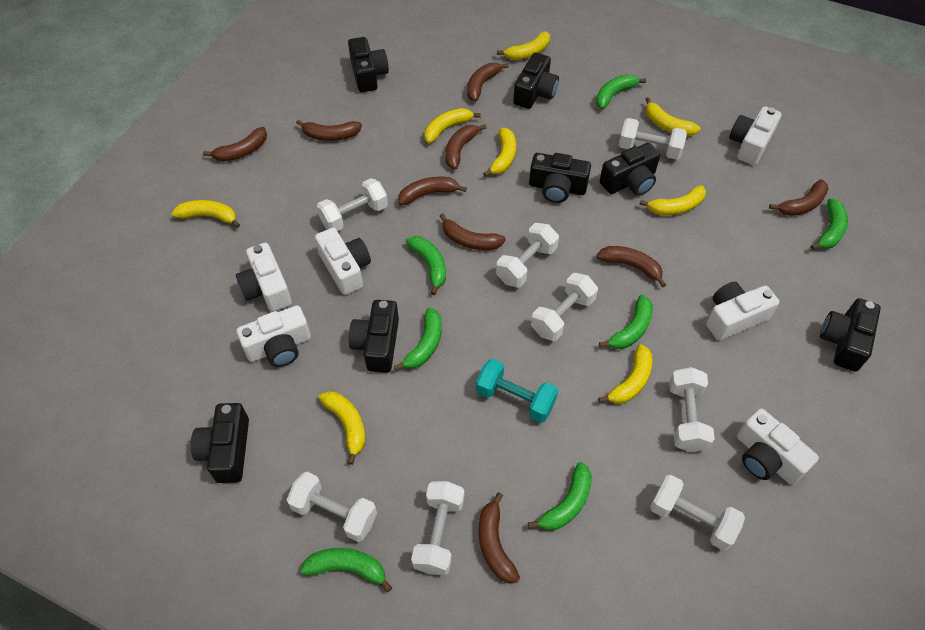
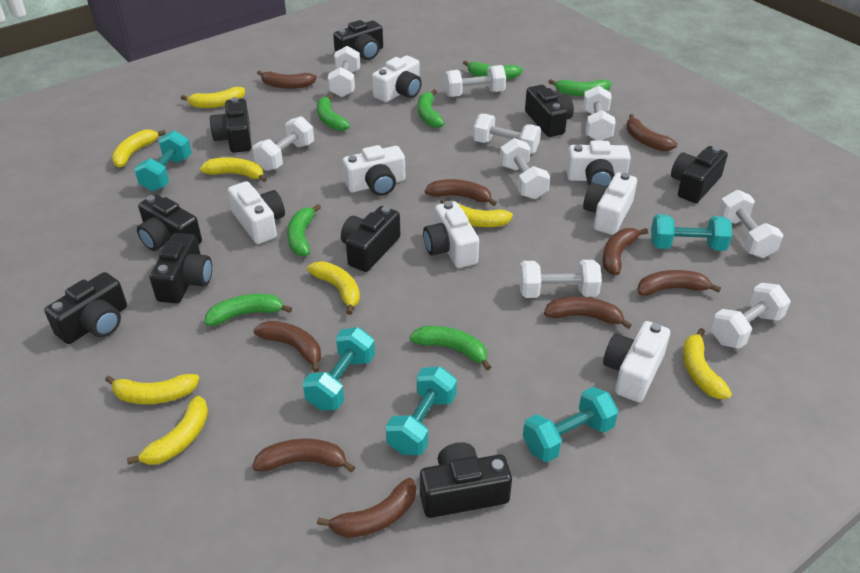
black camera: [191,403,249,483] [348,37,389,92] [349,300,399,373] [513,53,559,109] [529,153,591,203] [600,143,660,196] [820,298,881,372] = 7 -> [44,272,127,344] [137,194,202,251] [149,233,212,303] [210,97,251,153] [333,20,383,60] [341,206,400,272] [420,442,512,518] [525,85,574,137] [671,146,728,203] = 9
turquoise dumbbell: [476,359,558,423] = 1 -> [134,131,192,191] [303,327,375,410] [386,366,457,455] [523,387,618,462] [651,214,732,251] = 5
white camera: [236,243,292,312] [237,305,311,367] [315,228,371,295] [706,282,779,340] [729,106,781,165] [737,408,819,485] = 6 -> [228,181,285,244] [342,145,406,196] [372,55,422,102] [423,201,479,268] [566,141,631,187] [583,172,637,235] [603,321,670,402] = 7
white dumbbell: [287,472,377,542] [317,178,388,231] [411,481,464,575] [496,223,559,287] [531,273,598,341] [619,118,687,160] [650,475,745,551] [669,367,715,452] = 8 -> [253,116,314,171] [328,46,360,97] [445,65,506,97] [473,114,541,154] [500,138,550,199] [519,260,602,298] [583,86,616,141] [711,283,791,349] [718,190,783,258] = 9

